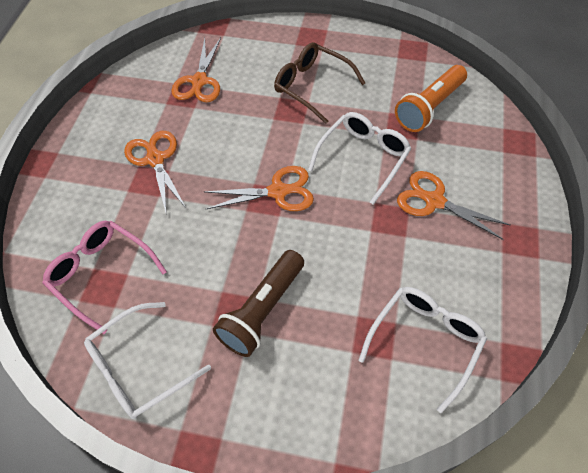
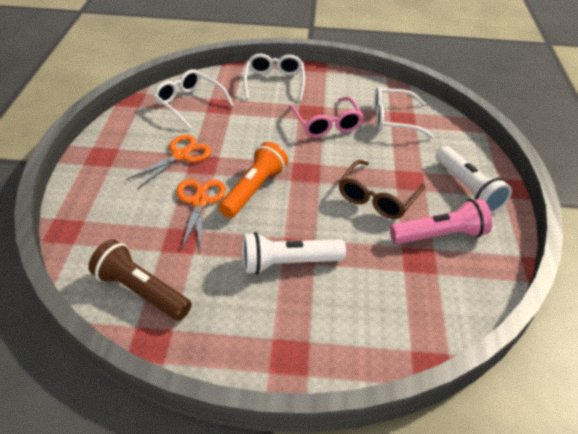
orange scissors: [124,131,186,215] [171,38,221,102] [204,166,314,211] [397,171,510,240] = 4 -> [126,135,212,189] [176,179,226,250] = 2
pink flashlight: none = 0 -> [390,199,492,244] = 1
white flashlight: none = 0 -> [242,232,346,275] [436,146,512,213] = 2

